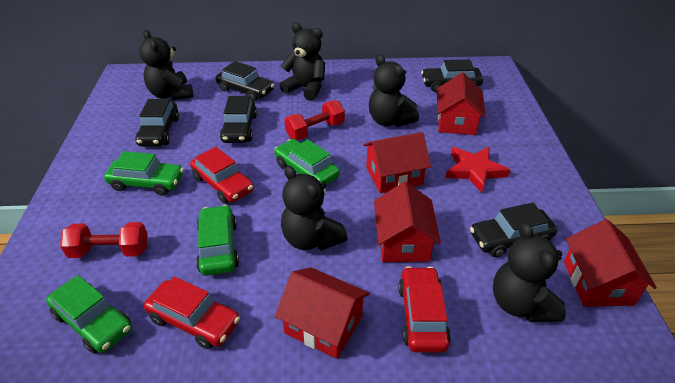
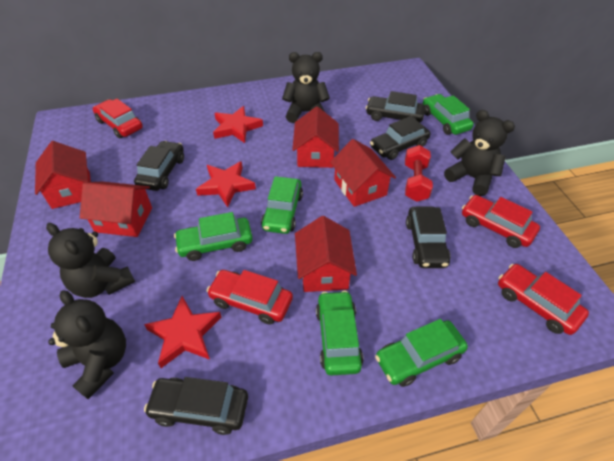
black teddy bear: [139,30,194,100] [280,23,325,101] [281,165,348,250] [369,54,419,127] [493,222,566,322] = 5 -> [46,223,135,298] [48,290,126,399] [282,52,330,123] [444,110,515,196] = 4
green car: [46,275,132,354] [104,151,184,196] [196,205,239,276] [274,139,340,184] = 4 -> [174,212,252,261] [261,176,303,234] [316,291,364,376] [375,319,468,387] [423,94,474,135] = 5
red car: [144,277,240,349] [190,147,254,203] [398,266,451,353] = 3 -> [93,99,143,138] [207,270,293,325] [462,195,540,248] [498,264,589,335] = 4
red dumbbell: [60,222,148,258] [285,100,345,140] = 2 -> [405,145,433,202] = 1
red star: [446,147,510,193] = 1 -> [144,296,222,368] [196,161,256,207] [213,106,263,143] = 3

